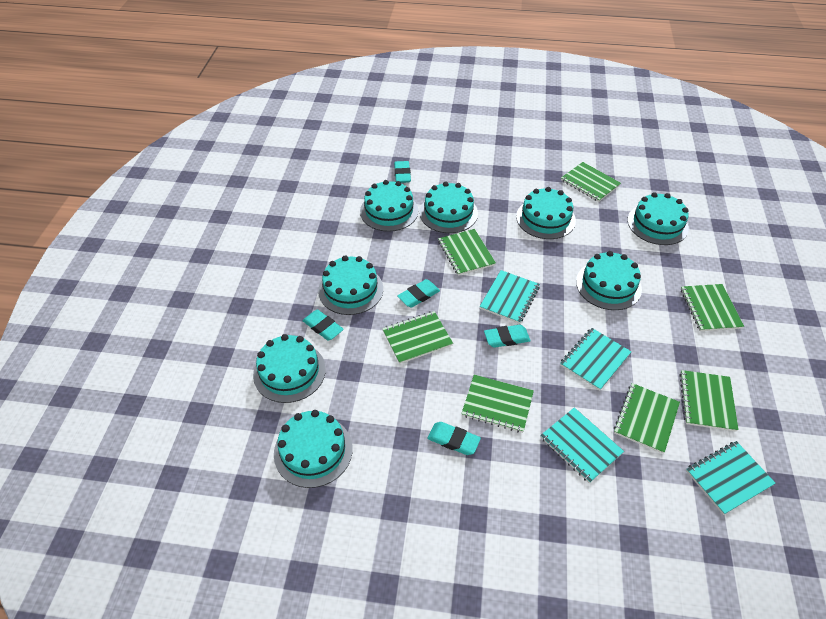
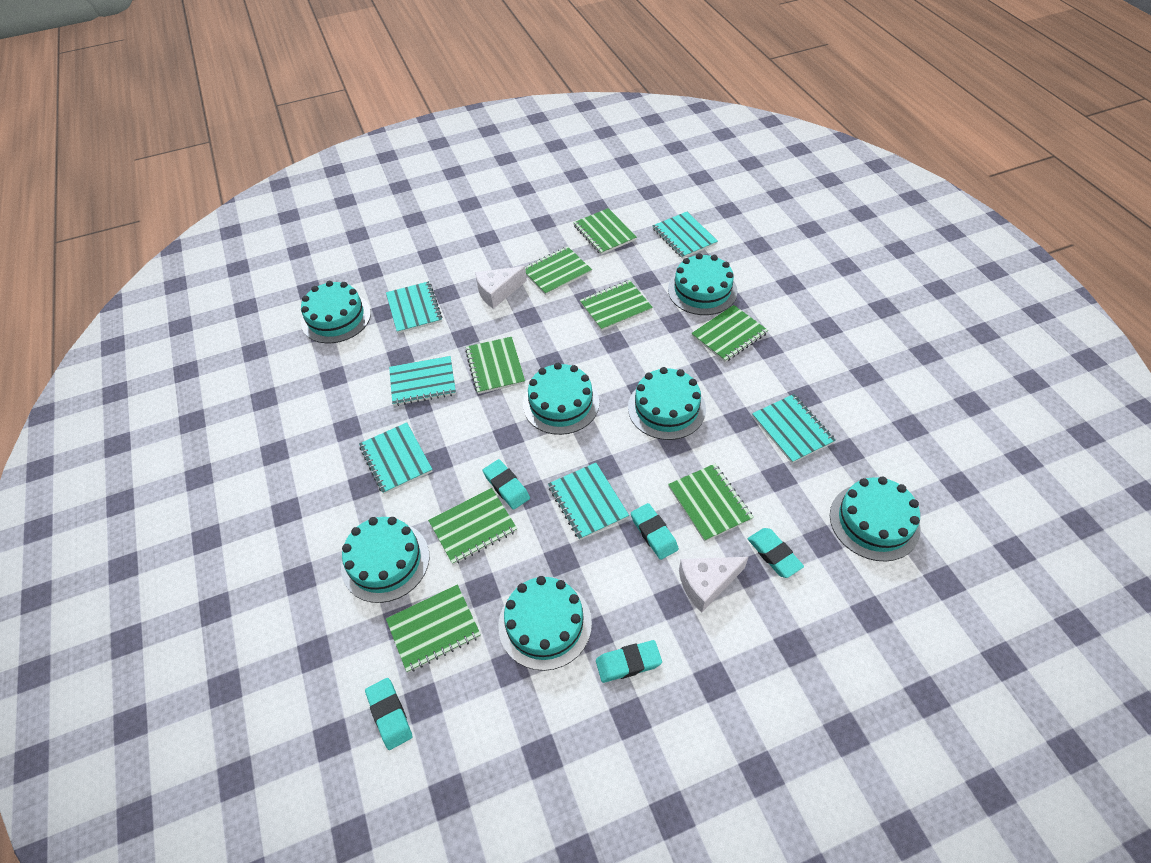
green notebook: [382,311,453,364] [438,229,496,276] [461,375,534,433] [561,162,621,202] [614,383,680,454] [680,370,739,432] [681,284,744,331] = 7 -> [386,584,481,673] [428,488,517,565] [465,337,525,394] [525,246,592,295] [573,208,637,255] [580,280,653,331] [668,464,754,542] [691,305,768,362] = 8
turquoise cake: [253,334,326,403] [274,410,353,488] [318,255,383,315] [360,180,418,232] [419,182,478,233] [516,187,576,239] [576,251,642,310] [627,192,689,245] = 8 -> [301,281,371,343] [341,517,429,603] [498,576,592,671] [523,363,599,435] [628,367,706,440] [668,253,737,315] [830,476,920,562] = 7
turquoise notebook: [480,270,540,324] [540,407,624,483] [560,328,631,391] [686,441,776,515] = 4 -> [359,422,433,494] [386,281,442,333] [389,356,456,406] [548,463,629,540] [652,212,718,259] [752,394,836,463] = 6
white cheese: none = 0 -> [475,266,527,309] [679,557,748,612] = 2

